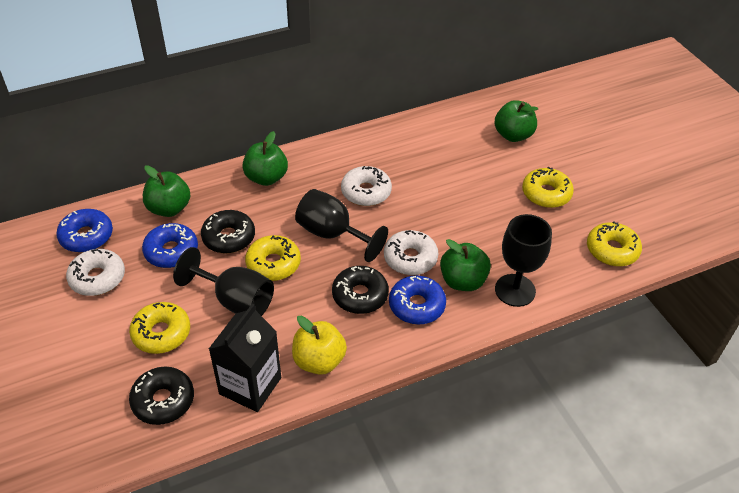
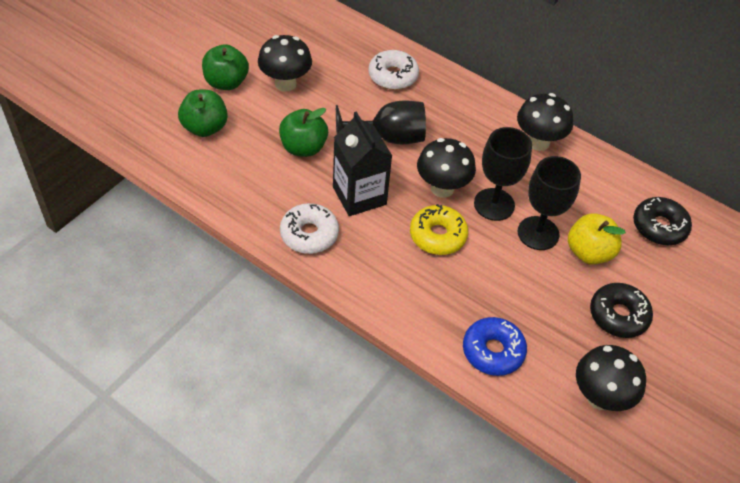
black donut: [129,367,194,425] [201,210,255,254] [332,266,389,314] = 3 -> [590,283,653,338] [633,197,692,245] = 2
black mushroom: none = 0 -> [258,35,312,92] [417,138,476,198] [517,93,573,151] [576,345,646,411] = 4
blue donut: [56,209,113,253] [142,223,198,268] [389,275,446,325] = 3 -> [463,317,527,376] = 1
green apple: [143,165,191,217] [242,131,288,186] [440,239,491,291] [495,100,538,142] = 4 -> [178,90,228,137] [202,44,249,90] [279,108,328,157] = 3
white donut: [66,249,125,296] [341,166,392,206] [384,230,438,275] = 3 -> [280,203,339,254] [368,50,419,90] = 2
yellow donut: [129,302,190,354] [245,235,301,281] [522,167,574,208] [587,221,642,267] = 4 -> [410,204,468,255] = 1

